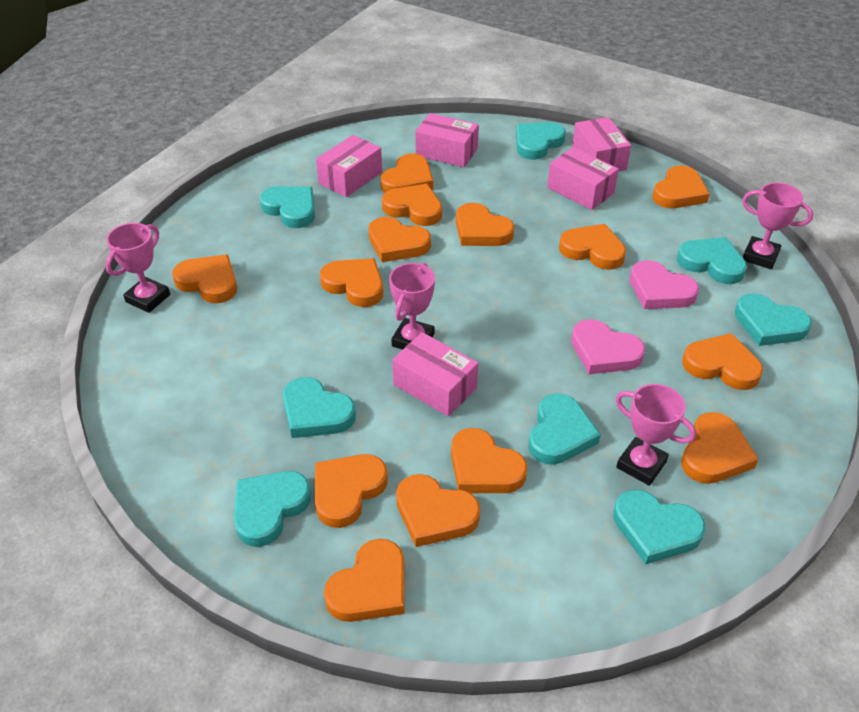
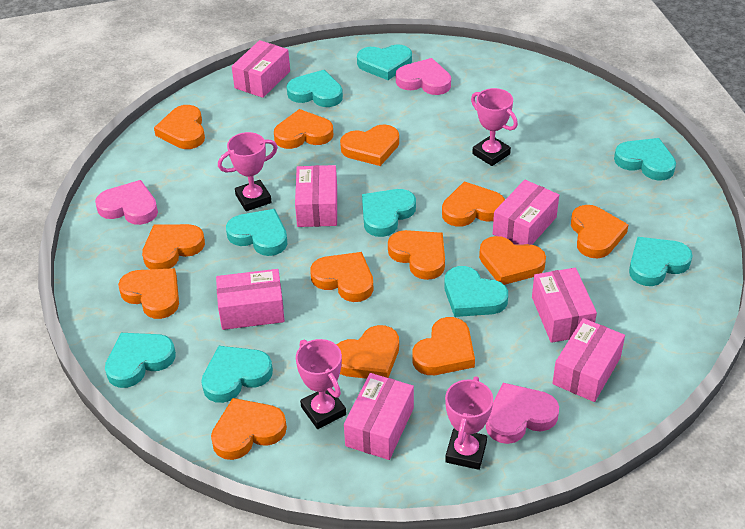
orange heart: [172,255,237,303] [315,454,388,528] [320,258,383,307] [324,539,405,622] [368,217,431,262] [380,153,434,193] [382,184,442,226] [396,474,480,547] [451,428,527,493] [456,203,514,246] [559,224,626,270] [652,165,710,208] [681,412,759,484] [682,333,763,390] = 14 -> [118,268,179,319] [142,224,205,269] [154,105,205,149] [211,398,287,460] [274,109,333,149] [310,252,374,302] [337,325,399,379] [340,124,399,166] [388,230,445,280] [412,317,475,375] [442,181,505,227] [479,236,546,285] [571,205,629,258] = 13
pink box: [316,135,382,197] [392,332,478,417] [415,113,479,167] [547,147,619,210] [572,117,631,171] = 5 -> [216,269,285,330] [232,40,290,98] [295,165,337,227] [344,373,414,460] [493,180,559,245] [532,268,597,343] [552,318,625,402] = 7
pink heart: [571,319,645,374] [629,260,699,309] = 2 -> [95,180,158,225] [396,58,451,95] [486,383,559,444] = 3
turquoise heart: [234,471,311,547] [259,186,315,228] [283,377,356,438] [516,122,566,160] [529,393,601,465] [613,490,705,565] [677,237,747,284] [735,293,812,346] = 8 -> [105,333,176,388] [201,346,273,403] [226,209,288,256] [287,70,343,107] [357,44,412,80] [362,189,416,237] [444,266,508,317] [614,138,676,181] [629,237,693,286] = 9

